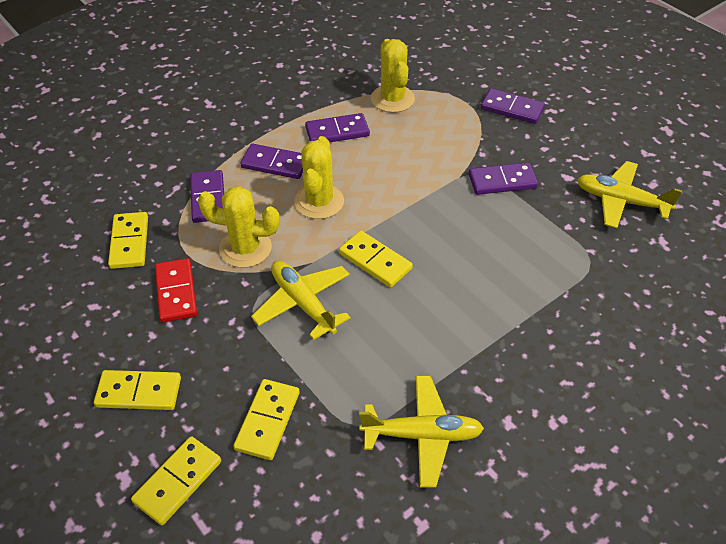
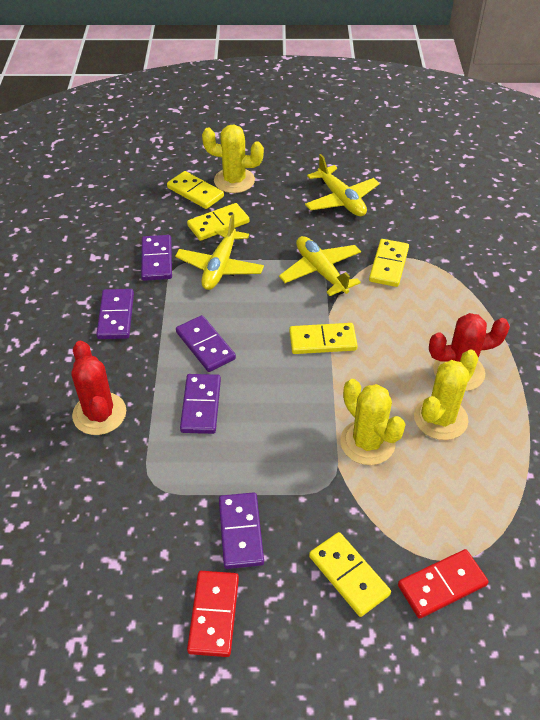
red cactus: none = 0 -> [71,341,126,435] [429,313,510,391] = 2
red domino: [155,258,197,322] = 1 -> [187,571,239,657] [398,549,489,619] = 2

